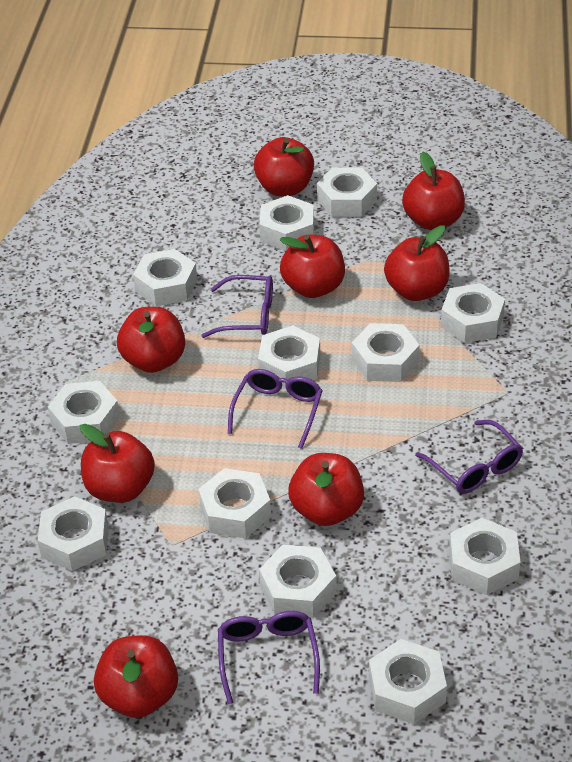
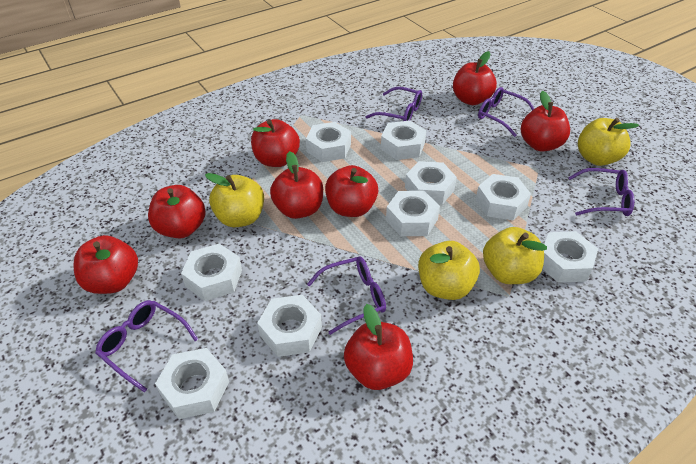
purple glasses: [201,275,273,338] [218,611,320,704] [228,369,323,449] [415,420,523,494] = 4 -> [95,300,198,393] [307,257,386,335] [366,87,422,121] [478,87,534,137] [568,168,634,216] = 5
white nut: [37,496,109,571] [48,381,120,444] [133,249,197,306] [198,468,271,538] [258,325,320,389] [259,195,314,251] [259,544,337,618] [317,167,377,217] [352,323,420,382] [369,639,447,724] [441,283,505,343] [449,518,521,595] = 12 -> [155,348,229,419] [181,244,242,301] [257,295,322,357] [306,122,351,162] [381,120,426,160] [386,191,440,236] [405,161,457,205] [475,174,531,220] [542,231,598,283] = 9
yellow apple: none = 0 -> [205,173,264,227] [418,241,480,300] [483,227,547,284] [578,118,639,166] = 4

